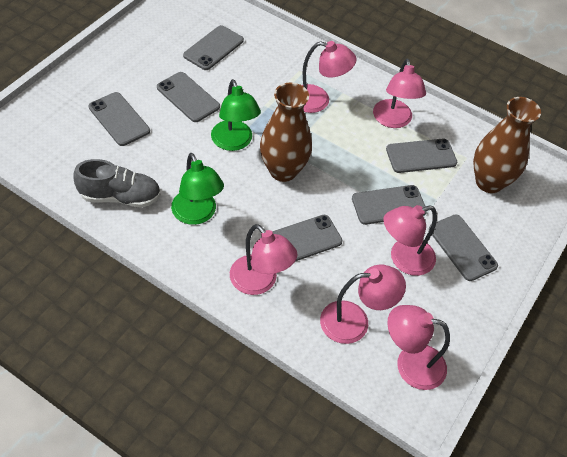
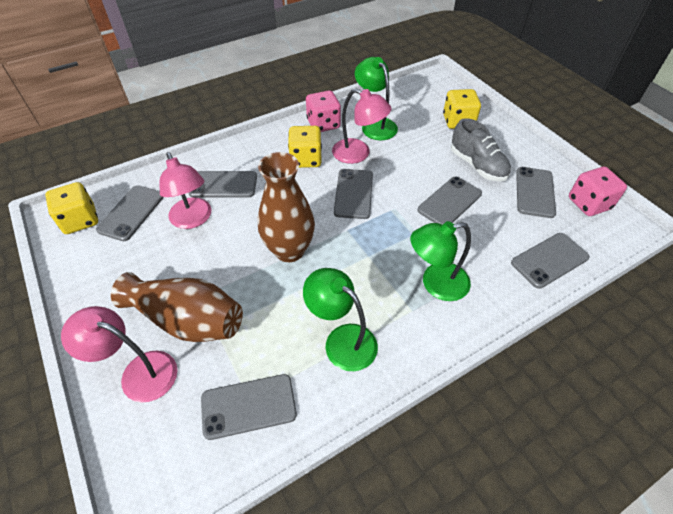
green lamp: [171,153,224,225] [211,79,261,151] = 2 -> [303,268,378,371] [355,57,398,140] [410,221,471,301] = 3
pink dice: none = 0 -> [306,90,341,132] [569,167,627,216] = 2
pink lamp: [230,224,297,295] [302,41,357,113] [320,264,406,344] [373,59,426,128] [384,205,437,276] [387,305,450,390] = 6 -> [61,306,178,402] [160,152,211,229] [332,89,392,164] = 3
yellow dice: none = 0 -> [45,182,98,234] [288,126,322,168] [443,89,481,129] = 3

